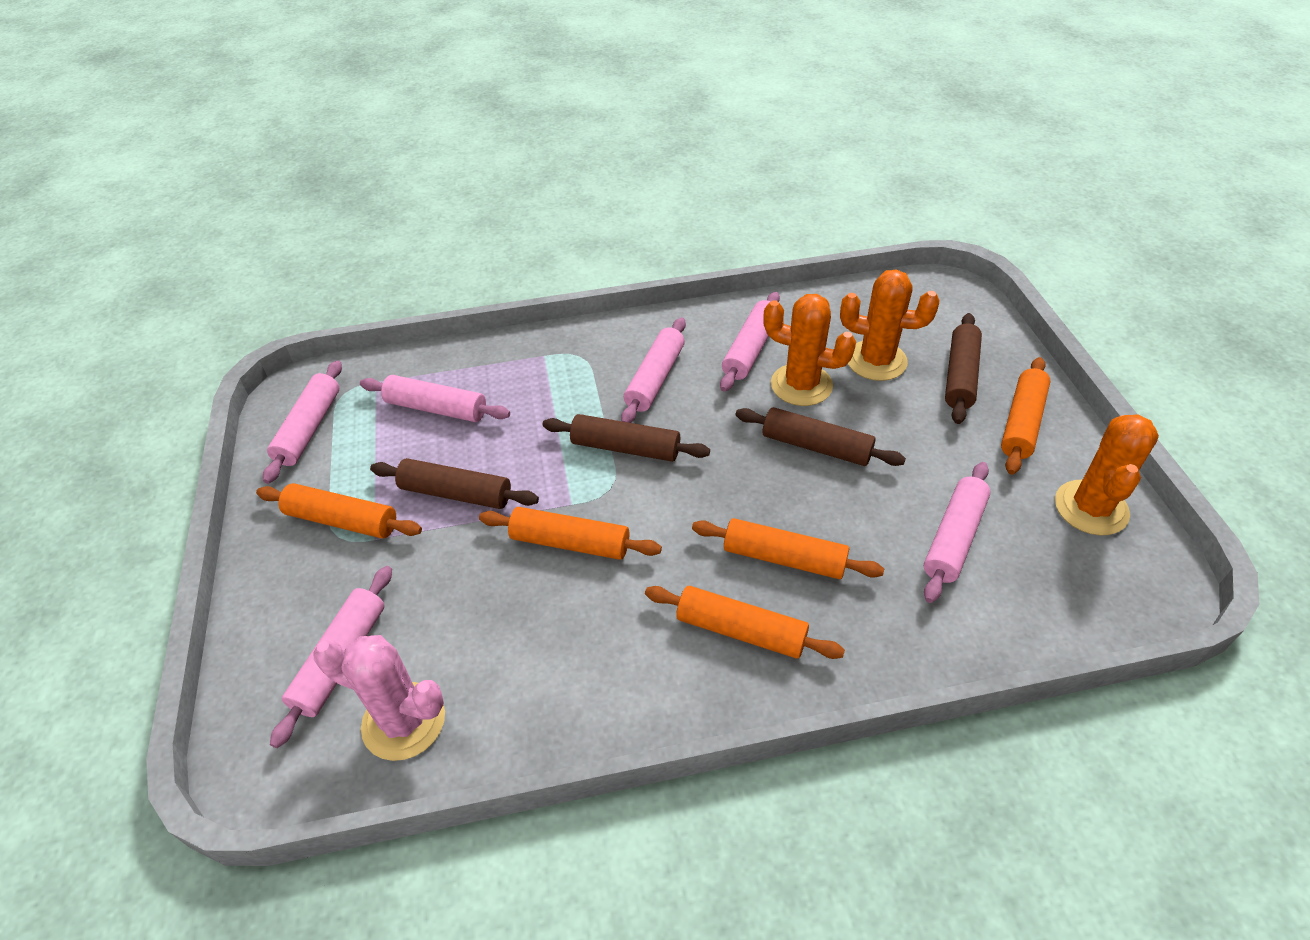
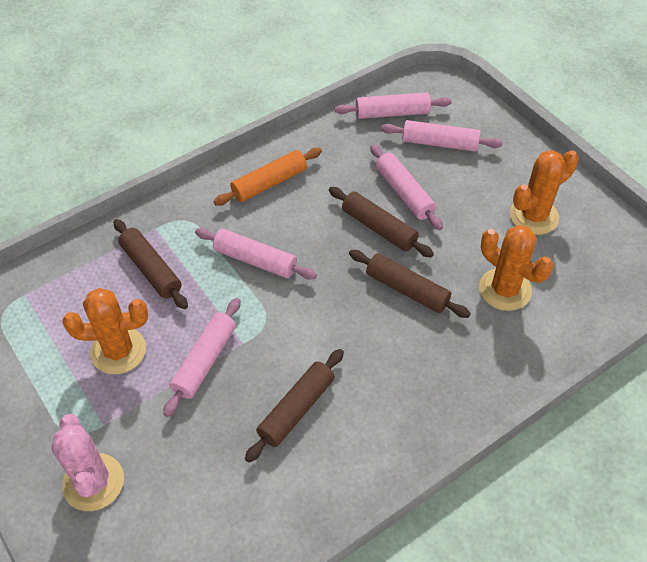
orange rolling pin: [256,483,422,538] [479,507,662,560] [645,586,845,659] [692,518,884,579] [1001,357,1051,475] = 5 -> [214,148,322,206] = 1
pink rolling pin: [263,361,342,484] [270,566,392,748] [360,375,510,422] [621,318,686,423] [720,292,780,392] [924,462,991,603] = 6 -> [163,298,240,417] [195,228,317,279] [335,93,452,119] [370,144,443,230] [381,120,503,152] = 5

